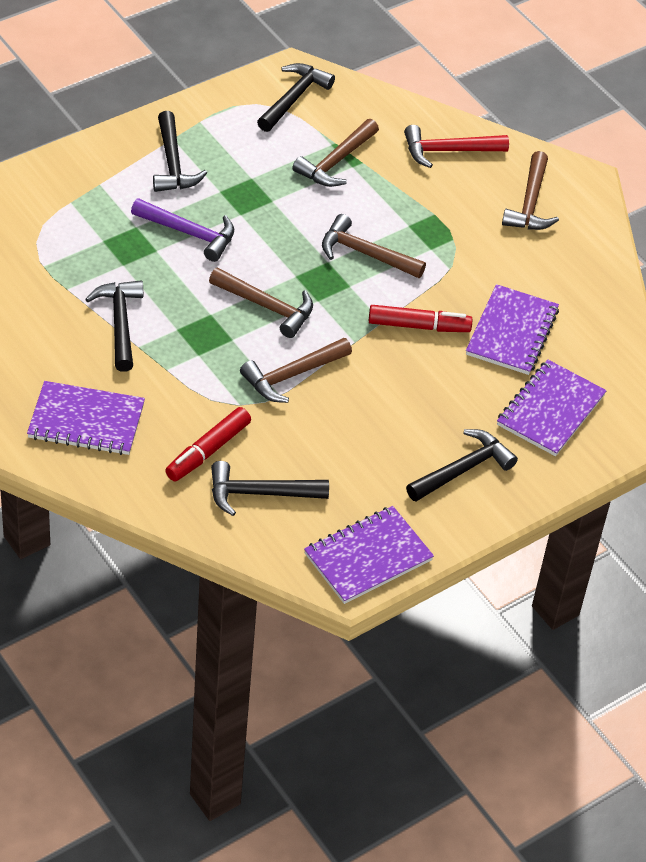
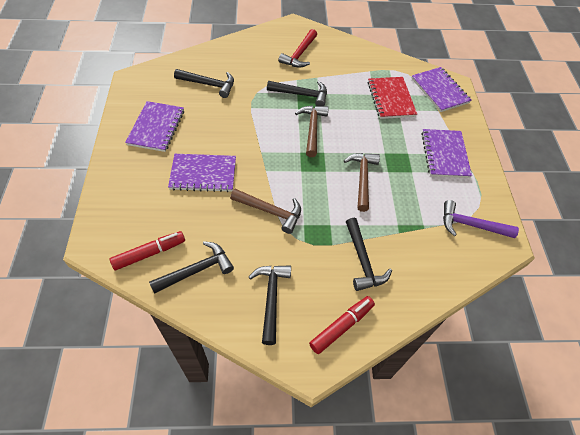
brown hammer: [209,267,313,338] [240,338,352,403] [292,119,379,187] [322,214,426,278] [502,151,559,230] = 5 -> [230,189,301,234] [295,106,329,157] [344,153,380,212] = 3
red notebook: none = 0 -> [368,77,417,119] = 1

